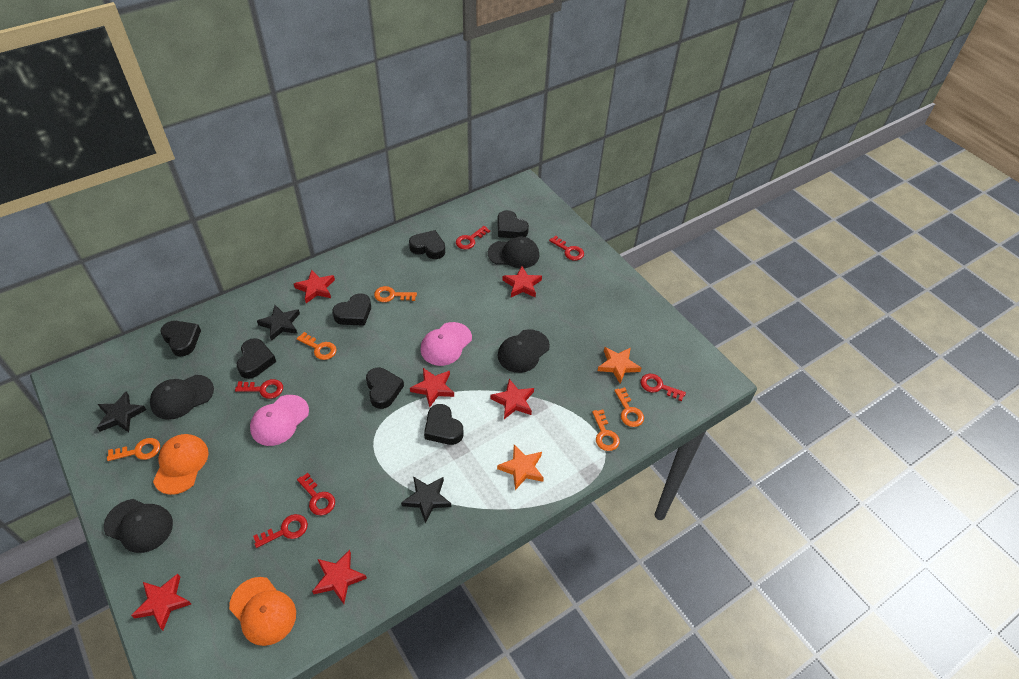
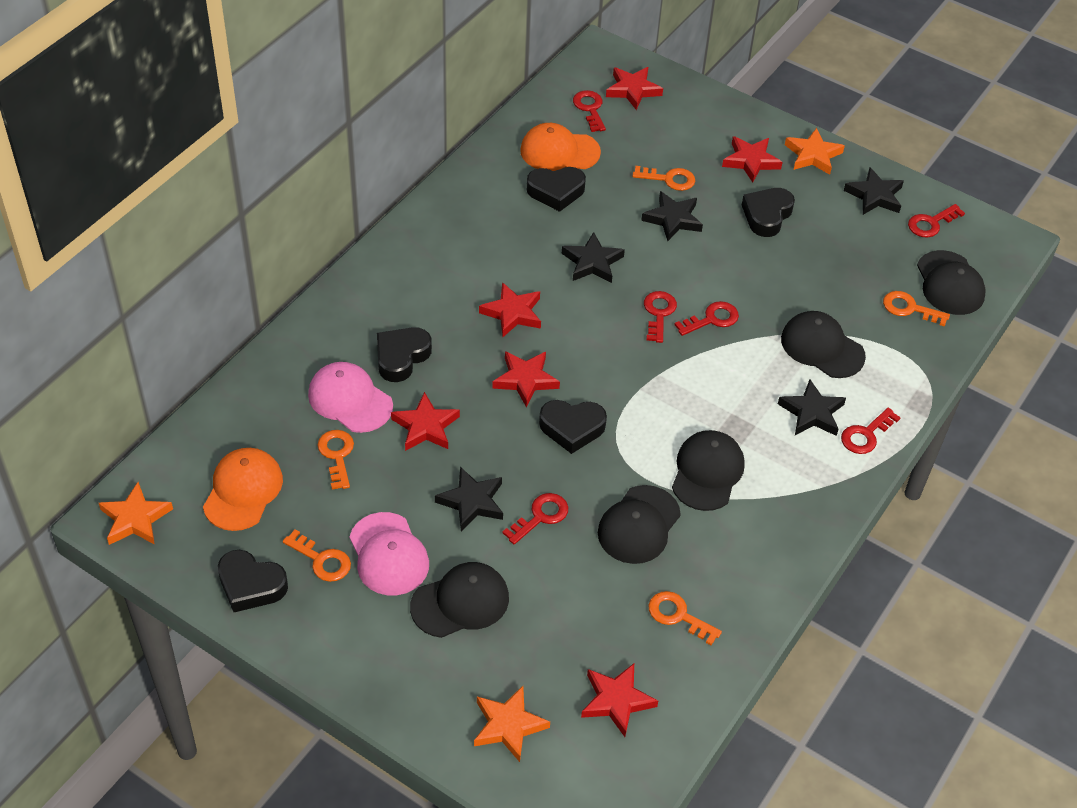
black cap: [104,499,173,553] [150,375,214,420] [488,236,540,268] [498,329,550,373] = 4 -> [410,562,509,638] [598,485,681,564] [672,430,745,511] [781,311,866,378] [917,250,986,315] = 5
black heart: [160,321,201,356] [237,338,276,379] [332,293,371,326] [366,367,404,409] [409,230,445,259] [424,404,463,445] [497,210,529,238] = 7 -> [218,550,288,612] [377,327,432,382] [527,167,586,212] [539,400,607,454] [742,188,795,237] = 5
black star: [97,391,146,432] [257,305,300,341] [401,477,451,523] = 3 -> [435,467,503,531] [562,232,625,283] [641,191,703,241] [778,379,846,436] [844,168,904,215] = 5
orange star: [497,445,544,490] [598,347,641,384] = 2 -> [99,482,173,545] [474,686,550,762] [785,128,845,175] = 3

